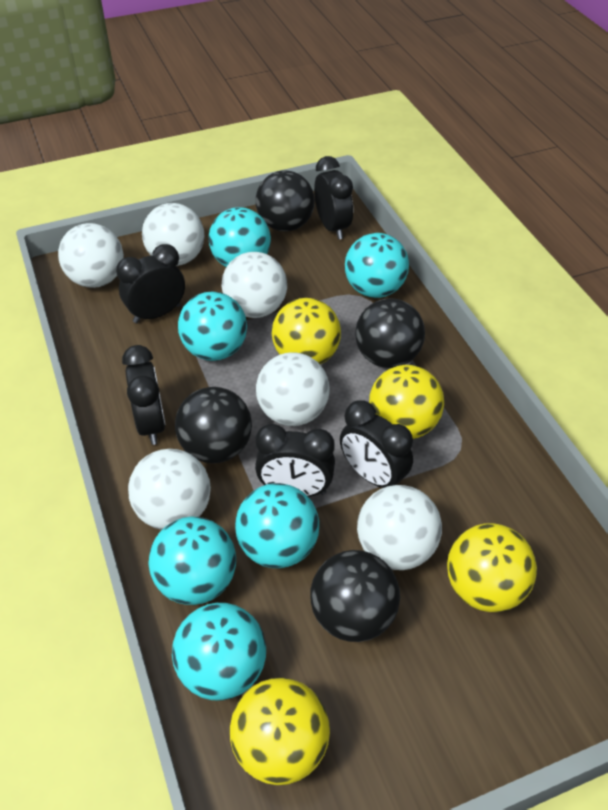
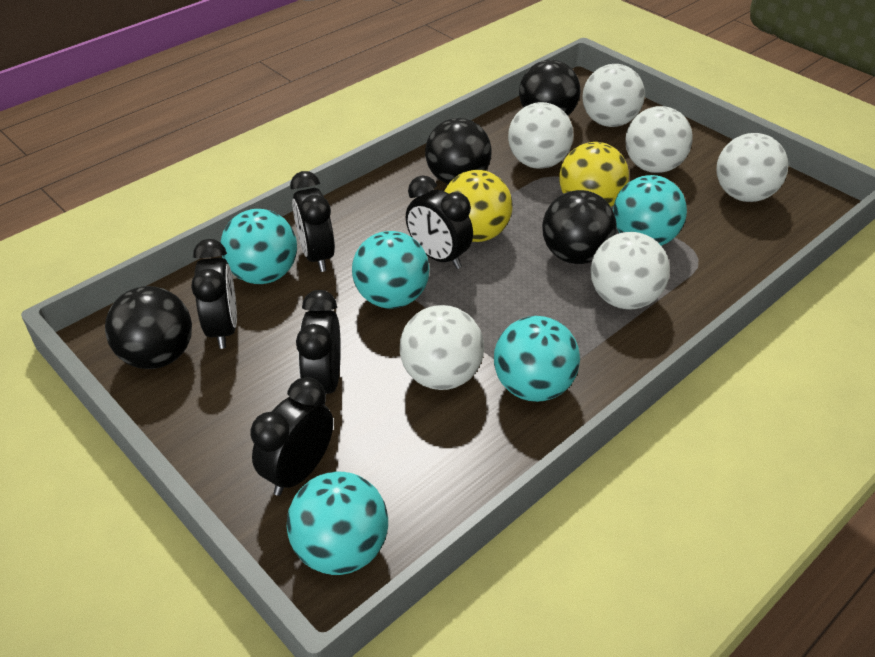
turquoise ball: [148,517,236,605] [172,603,266,700] [178,292,247,361] [209,207,271,267] [235,483,319,568] [345,233,409,298] = 6 -> [220,209,297,284] [287,472,388,575] [352,231,430,309] [494,316,580,402] [613,175,687,246] = 5
yellow ball: [230,678,330,785] [272,298,341,364] [369,365,444,439] [447,523,537,612] = 4 -> [444,170,512,242] [559,142,629,207] = 2

